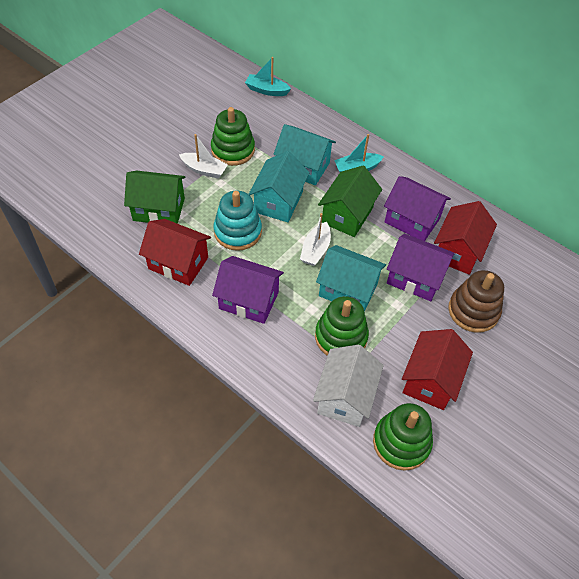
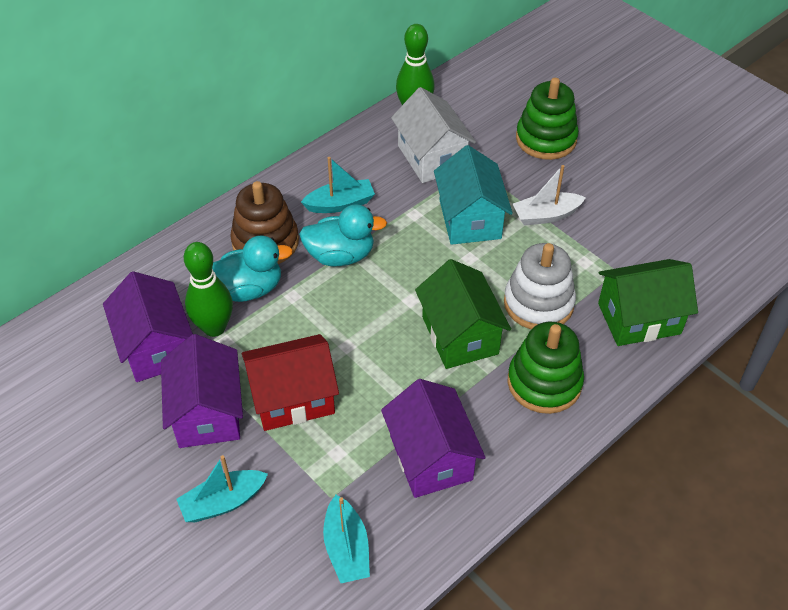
green bowling pin: none = 0 -> [184,242,233,337] [396,24,435,105] = 2
green stacking toy: [211,107,255,166] [315,296,369,356] [373,403,433,471] = 3 -> [508,322,584,414] [516,78,579,160] = 2
red house: [139,219,211,286] [402,329,473,410] [434,201,497,275] = 3 -> [242,334,339,431] = 1
turquoise boat: [245,57,291,96] [334,134,384,172] = 2 -> [176,455,268,522] [301,157,375,213] [323,495,370,583] = 3
turquoise duck: none = 0 -> [212,235,293,302] [299,204,387,266] = 2
turquoise house: [249,151,310,222] [274,124,336,185] [316,245,386,312] = 3 -> [434,145,513,245] = 1
turquoise stacking toy: [214,191,262,251] = 1 -> none = 0
white boat: [179,134,228,179] [300,213,331,266] = 2 -> [513,165,586,226] = 1
white stacking toy: none = 0 -> [504,243,576,329] = 1

